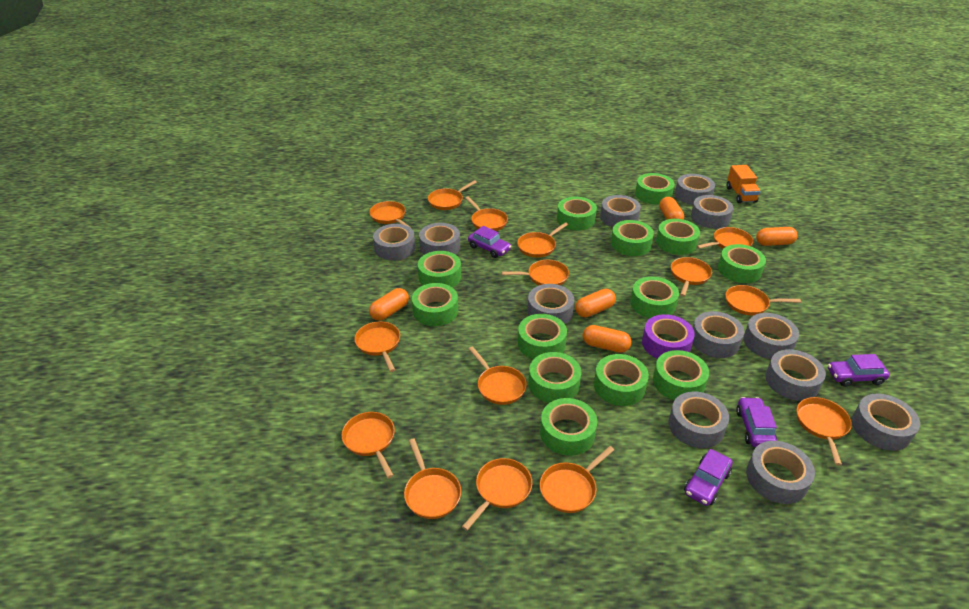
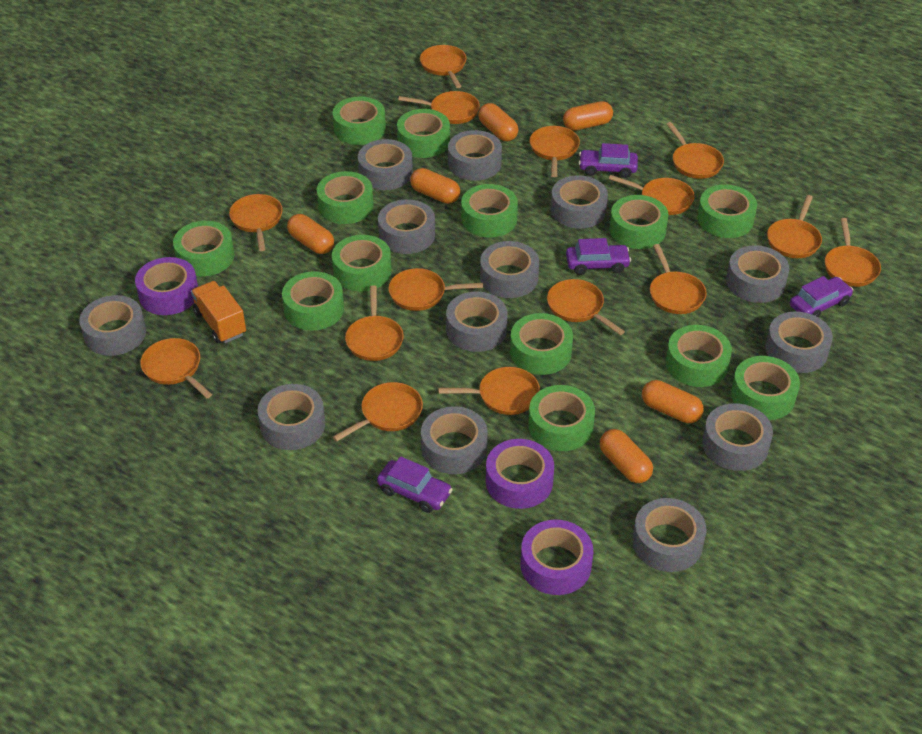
grey tape: [373,224,415,261] [419,223,460,255] [527,284,574,324] [600,195,641,227] [669,391,729,448] [675,174,715,205] [691,195,734,229] [692,311,744,358] [743,313,799,359] [746,441,815,504] [765,349,826,401] [851,394,920,451] = 12 -> [79,295,146,356] [258,384,325,450] [358,139,413,190] [378,199,435,254] [421,406,488,474] [446,292,507,352] [448,130,502,181] [480,241,539,298] [551,175,608,229] [632,498,706,572] [702,403,773,471] [726,245,789,303] [765,311,833,373] = 13
orange capsule: [369,288,409,321] [575,289,616,318] [583,325,631,353] [659,197,684,220] [756,227,798,246] = 5 -> [287,214,334,254] [410,168,460,204] [478,103,518,141] [563,101,613,131] [600,429,653,483] [642,380,704,423] = 6
purple tape: [642,314,695,359] = 1 -> [135,257,198,315] [486,439,554,509] [521,520,593,595] = 3

